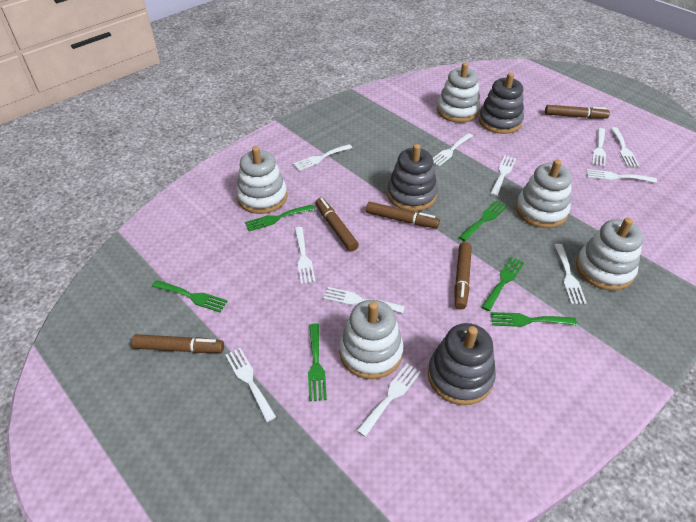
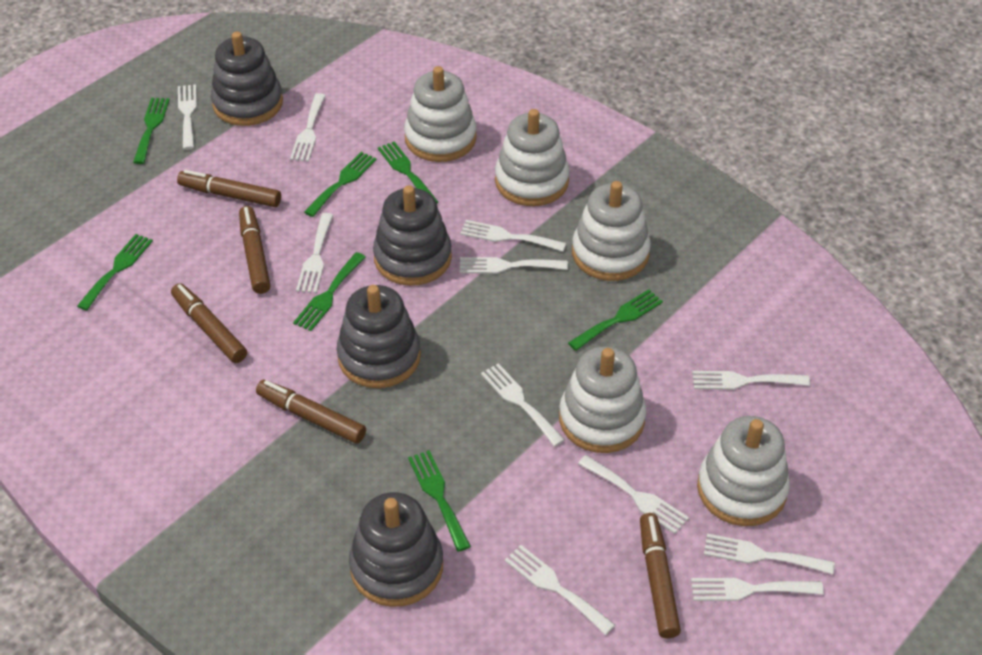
green fork: [152,280,228,312] [245,204,315,231] [308,324,327,401] [459,200,507,241] [481,257,524,311] [491,312,577,327] = 6 -> [77,234,153,311] [133,98,170,164] [293,252,365,331] [304,152,377,217] [378,142,438,203] [408,450,471,552] [568,289,663,351] = 7
grey stacking toy: [387,144,438,211] [428,323,496,405] [479,73,524,134] = 3 -> [211,32,283,126] [337,285,421,388] [349,492,443,607] [373,185,452,286] = 4

